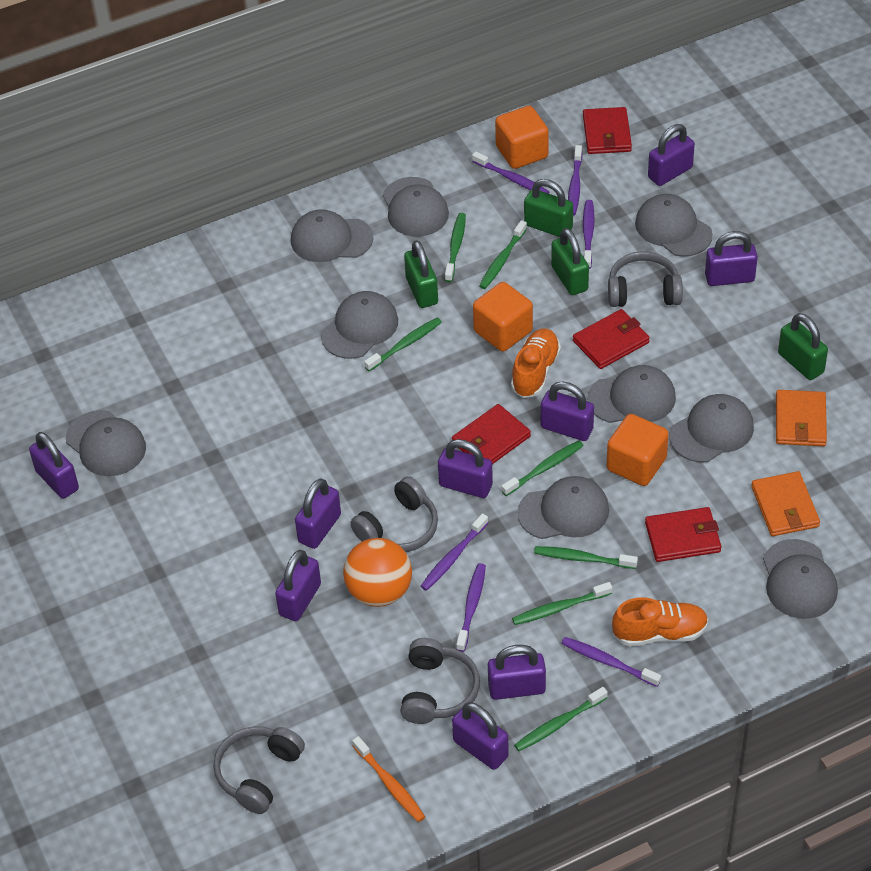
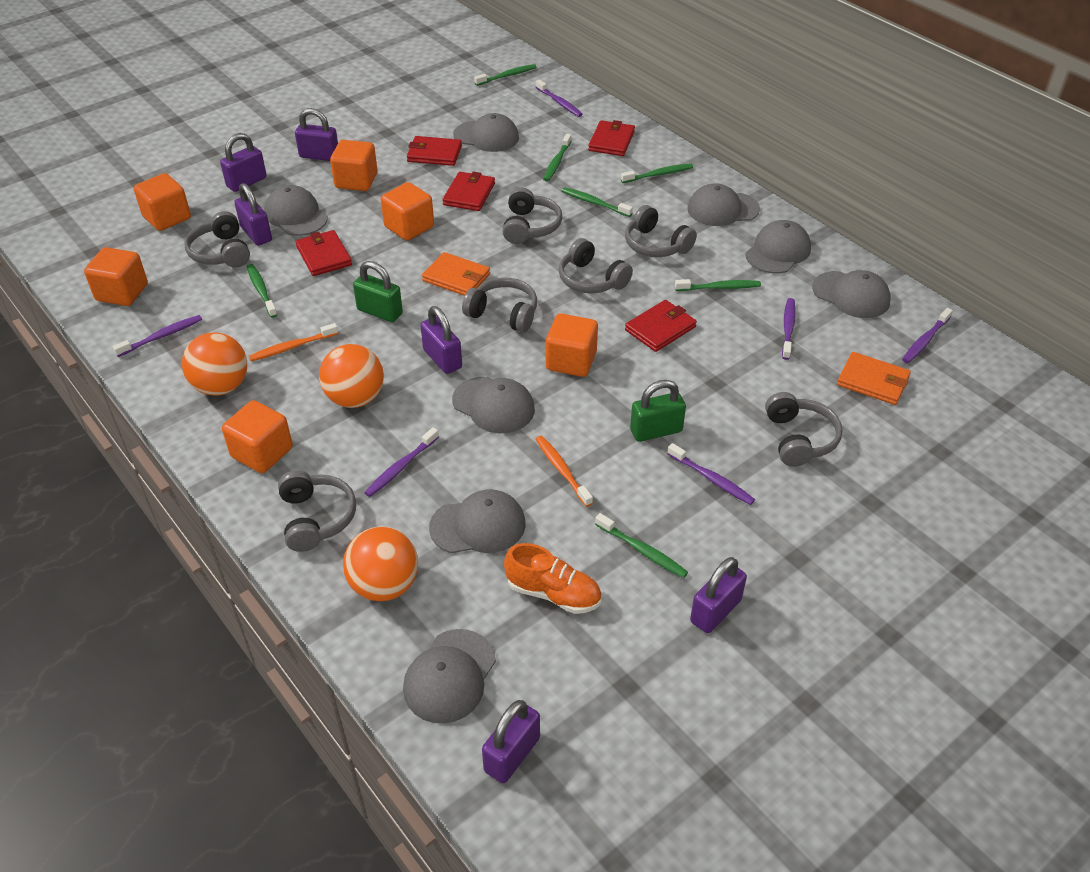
green padlock: [404,240,438,308] [524,179,573,237] [551,228,589,295] [778,313,828,380] = 4 -> [353,261,403,322] [630,380,686,442] = 2
grey cap: [66,410,146,476] [291,209,373,262] [321,291,398,359] [383,177,449,237] [517,476,609,539] [587,365,676,423] [635,194,713,257] [670,394,754,462] [763,539,838,619] = 9 -> [264,185,328,236] [403,629,496,724] [429,489,526,553] [452,377,535,433] [453,113,519,152] [687,183,760,226] [745,220,811,274] [812,270,891,318] = 8
grey headphones: [213,726,305,814] [350,476,438,552] [400,638,480,724] [608,251,683,307] = 4 -> [184,211,250,268] [278,470,356,552] [462,278,537,333] [503,188,562,244] [559,238,633,293] [625,205,697,257] [765,392,843,467] = 7
orange ball: [343,538,412,607] = 1 -> [182,332,247,395] [319,344,384,408] [343,526,418,601] = 3
orange cube: [473,282,533,352] [495,106,549,169] [607,414,669,486] = 3 -> [84,247,148,306] [134,173,191,231] [222,400,293,473] [330,140,378,191] [381,182,434,240] [546,313,598,377] = 6
orange shoe: [511,329,561,398] [612,597,708,647] = 2 -> [504,543,601,614] = 1
orange toothbrush: [352,736,425,822] = 1 -> [249,323,338,361] [536,436,593,507] = 2
purple padlock: [29,432,79,499] [275,550,321,621] [295,479,341,549] [438,439,493,498] [452,702,509,770] [488,645,546,700] [541,381,594,441] [648,124,695,186] [705,231,758,286] = 9 -> [220,133,267,192] [234,183,272,245] [295,108,338,161] [420,306,462,374] [482,700,540,783] [690,557,747,633] = 6
red wallet: [452,404,531,464] [573,309,650,369] [583,107,632,154] [645,507,721,562] = 4 -> [295,230,352,276] [407,136,462,166] [442,172,495,211] [588,120,635,156] [625,300,697,352] = 5

